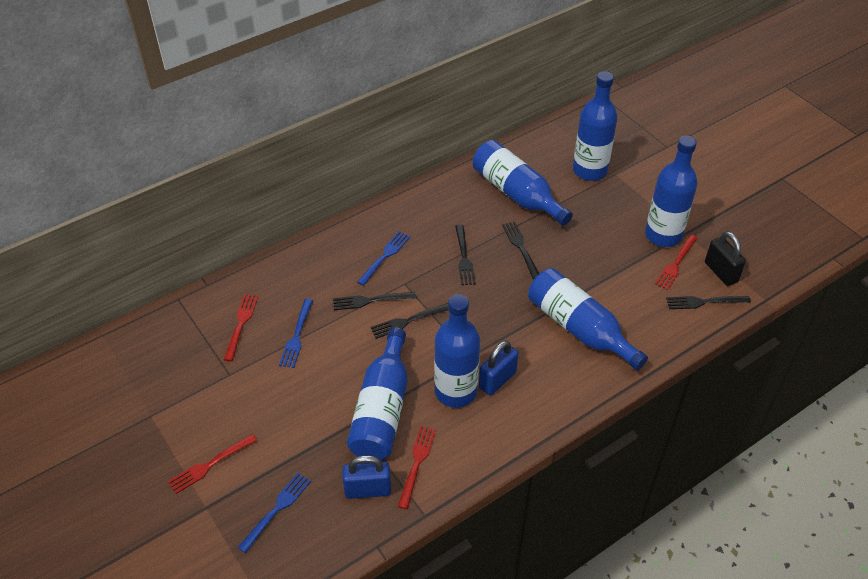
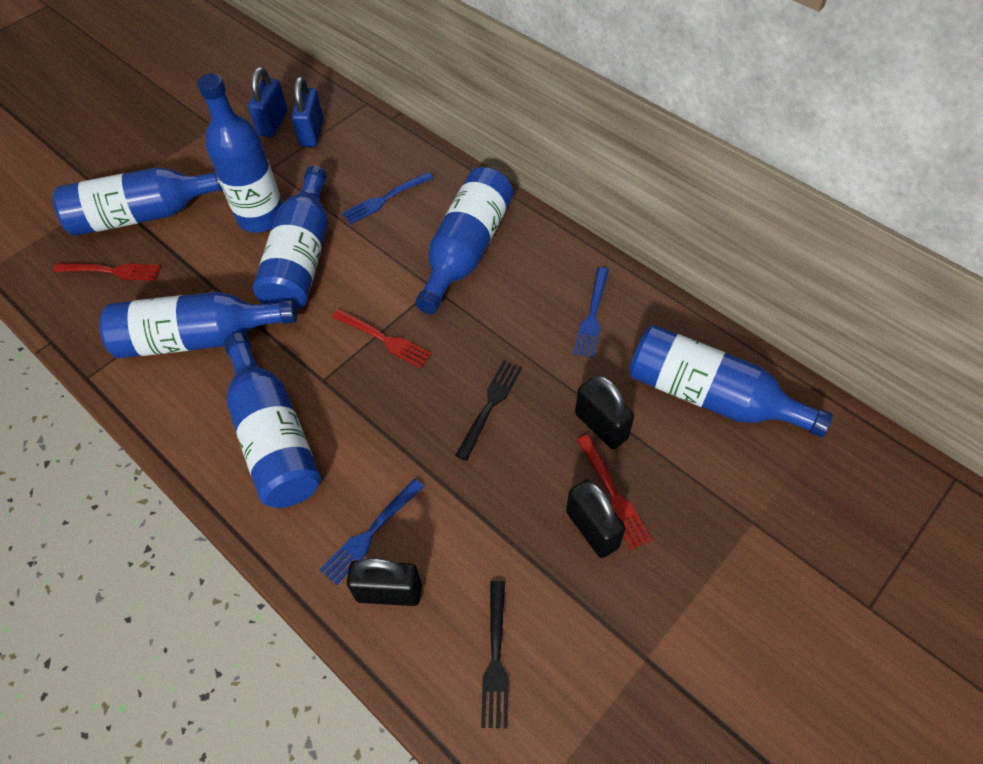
black fork: [333,292,416,310] [370,303,448,339] [455,225,476,285] [502,222,539,279] [666,296,751,309] = 5 -> [455,361,522,461] [481,580,508,728] = 2
black padlock: [705,231,746,286] = 1 -> [347,558,422,606] [566,480,625,558] [575,376,634,449] = 3
blue bottle: [347,327,408,460] [434,294,480,408] [473,140,573,226] [528,268,648,370] [573,71,618,181] [645,136,697,247] = 6 -> [53,167,223,236] [99,292,297,358] [197,74,282,233] [224,333,321,508] [253,166,328,310] [415,167,513,314] [629,325,833,437] = 7
red fork: [168,434,257,494] [224,294,258,361] [398,426,436,509] [655,235,698,290] = 4 -> [54,263,161,281] [332,309,432,369] [577,435,652,550] = 3

